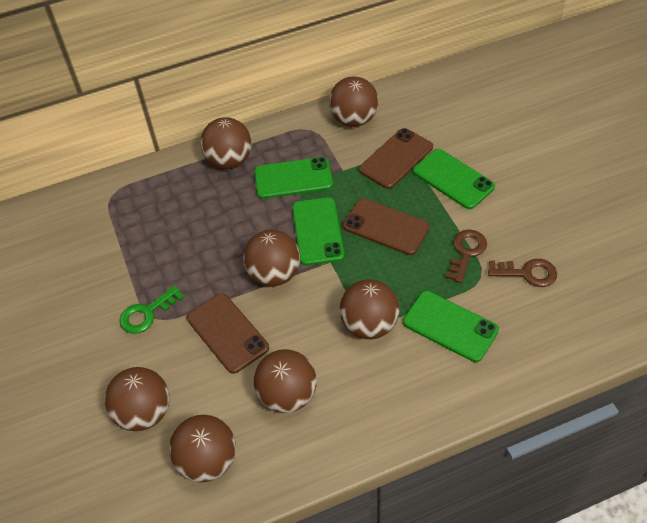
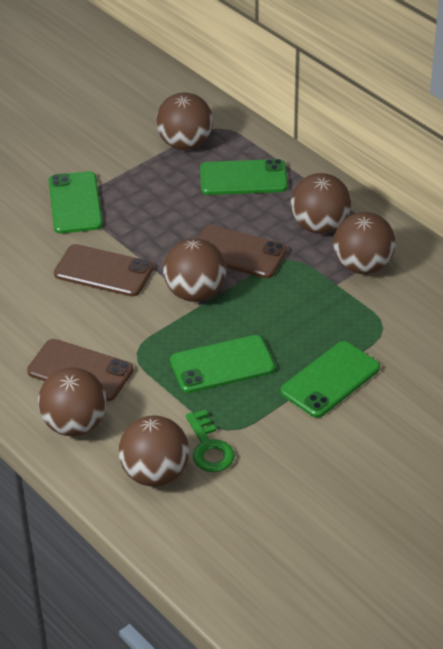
brown ball: [105,367,169,431] [169,415,236,482] [200,117,252,169] [243,230,300,287] [254,349,317,413] [329,76,378,127] [339,279,399,339] = 7 -> [38,368,107,436] [119,415,189,487] [156,93,213,150] [163,239,226,302] [291,173,351,234] [333,212,396,274] = 6
brown key: [445,230,487,283] [488,259,557,287] = 2 -> none = 0

